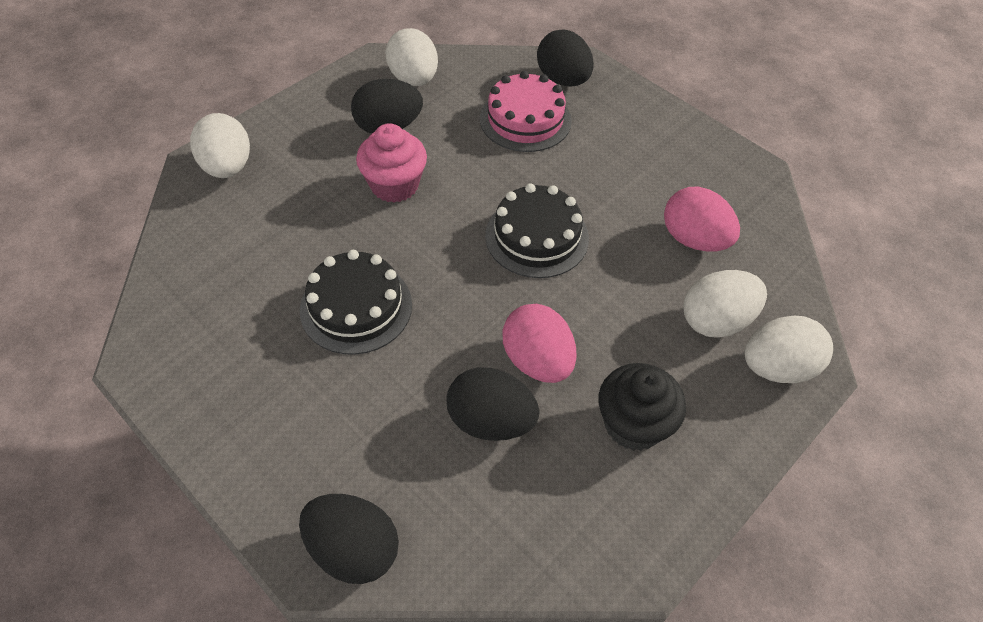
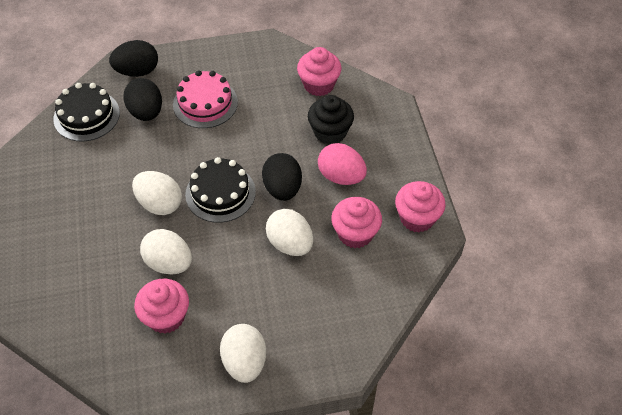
black egg: [299,494,399,584] [351,79,423,133] [446,367,540,441] [537,30,594,87] = 4 -> [109,40,158,77] [123,78,162,121] [262,153,302,201] = 3
pink cupcake: [356,123,427,203] = 1 -> [134,279,189,334] [297,47,341,96] [331,197,382,248] [395,181,446,232] = 4
pink egg: [502,304,576,383] [664,187,740,252] = 2 -> [318,143,367,185] = 1

